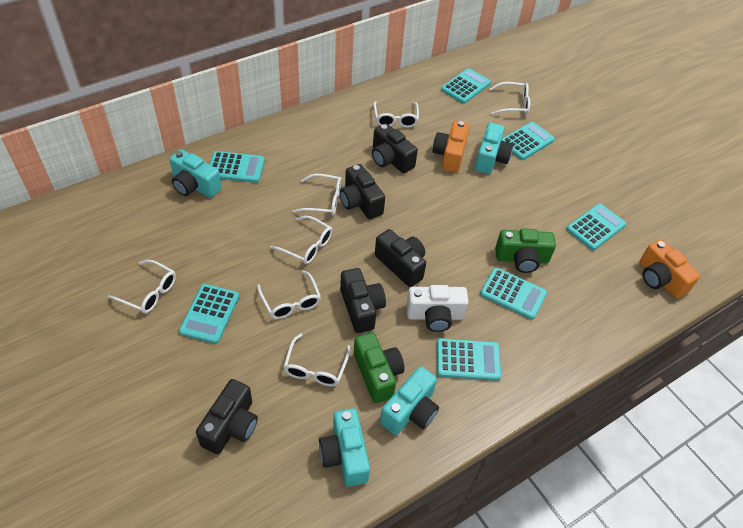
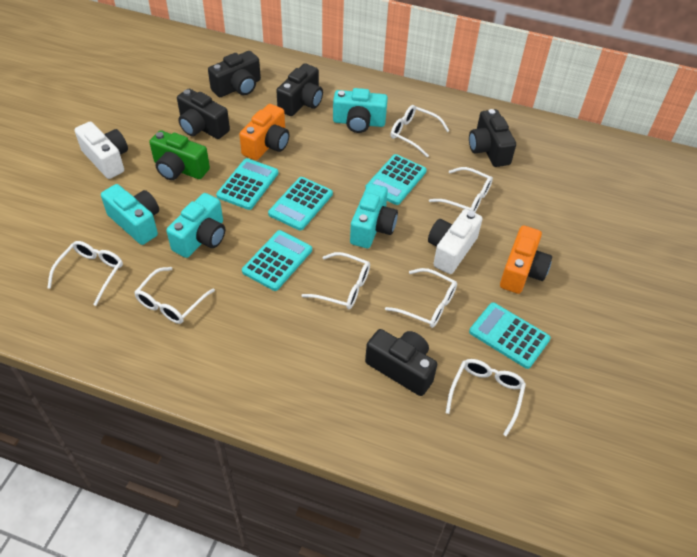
green camera: [354,332,404,403] [495,228,556,273] = 2 -> [149,130,210,180] = 1
turquoise calculator: [179,284,239,344] [209,151,265,183] [437,338,501,381] [441,68,491,104] [480,267,547,320] [502,122,555,160] [566,203,626,250] = 7 -> [216,158,279,210] [242,230,312,291] [268,177,333,231] [365,154,427,205] [469,302,551,369] = 5
white camera: [406,285,469,332] = 1 -> [74,121,128,179] [428,209,483,274] = 2

